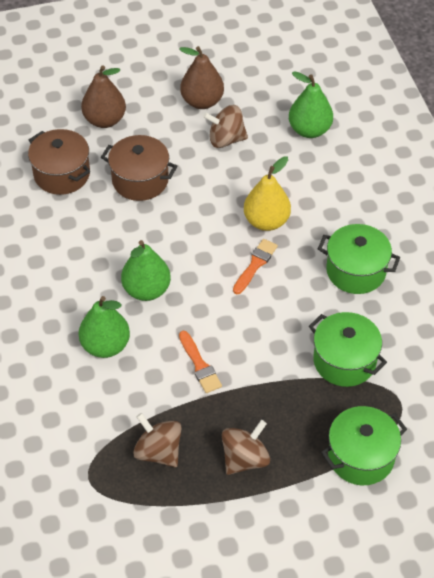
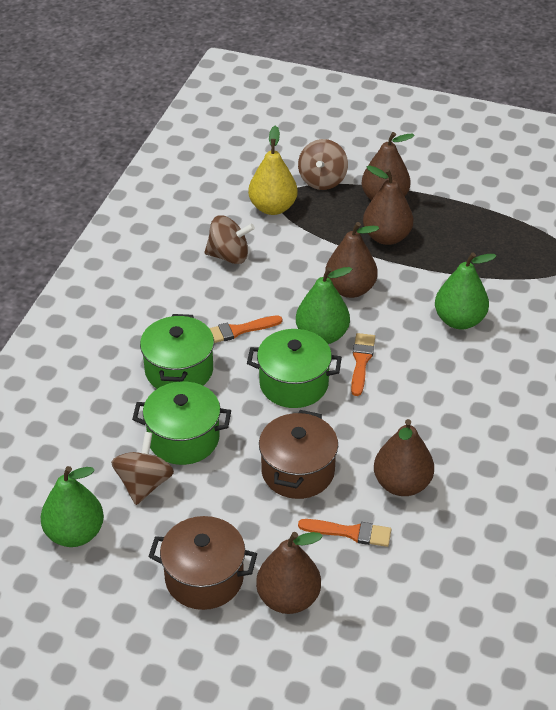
brown pear: [81,65,126,128] [180,46,224,109] = 2 -> [256,532,323,614] [325,222,379,298] [362,132,415,201] [363,165,413,245] [374,419,434,496] = 5
orange brush: [179,331,222,393] [233,239,278,294] = 2 -> [209,315,282,343] [298,519,391,547] [351,333,375,396] = 3

